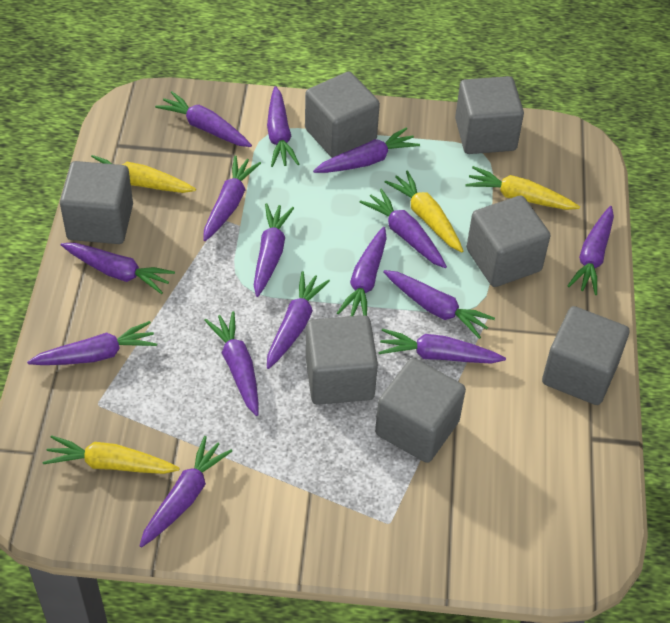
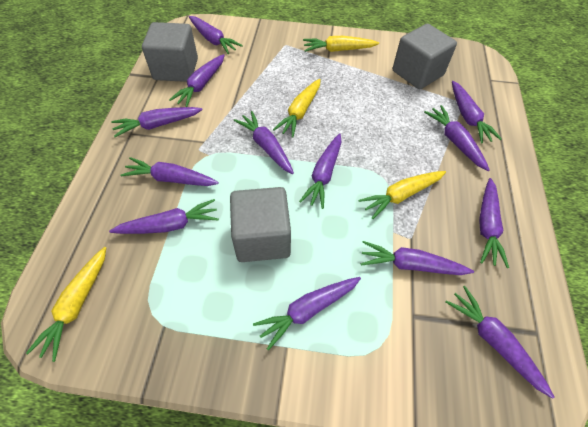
grey cube: [60,161,133,244] [305,72,380,158] [306,315,378,405] [375,358,466,463] [455,76,524,154] [466,196,550,287] [542,306,629,405] = 7 -> [142,22,198,82] [230,187,291,262] [393,24,457,89] = 3
purple carrot: [27,321,157,365] [61,243,175,294] [140,436,232,548] [155,91,252,147] [203,155,261,241] [204,311,259,416] [254,203,294,297] [267,86,299,167] [267,271,330,369] [313,127,420,173] [337,227,387,316] [360,188,447,268] [379,328,506,364] [383,270,495,339] [567,206,614,295] = 15 -> [109,199,219,234] [111,107,203,137] [120,157,219,186] [169,54,225,107] [189,16,243,54] [234,111,294,174] [253,277,361,351] [299,133,341,209] [361,241,474,275] [424,105,490,171] [445,286,555,399] [452,81,502,144] [479,178,509,268] = 13

